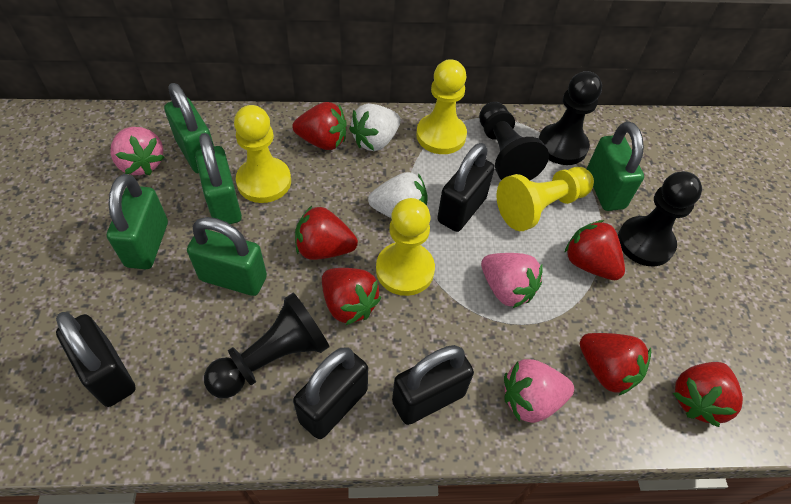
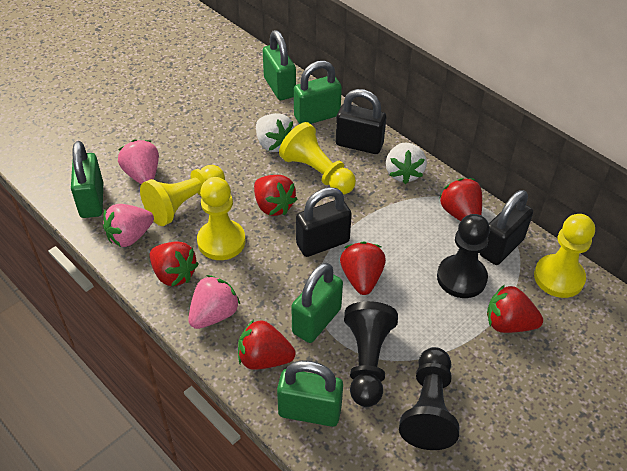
black padlock: [56,312,136,407] [293,348,368,439] [392,345,474,425] [437,143,495,232] = 4 -> [296,187,352,257] [336,89,386,154] [480,190,533,265] = 3
black pawn: [204,293,330,398] [479,102,549,180] [539,71,602,165] [618,171,702,267] = 4 -> [344,301,398,407] [399,347,459,450] [437,214,490,298] = 3

